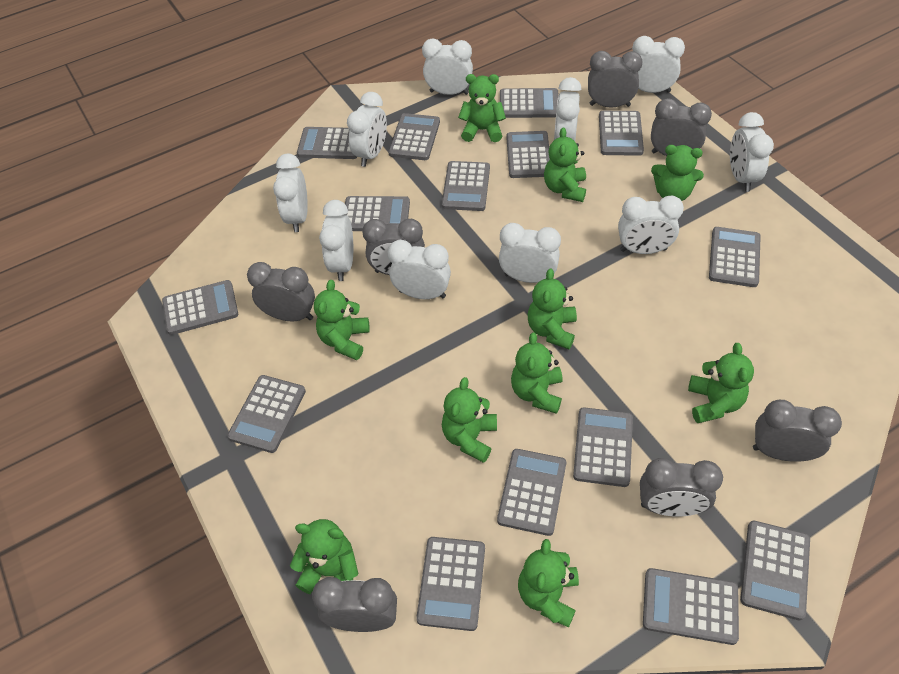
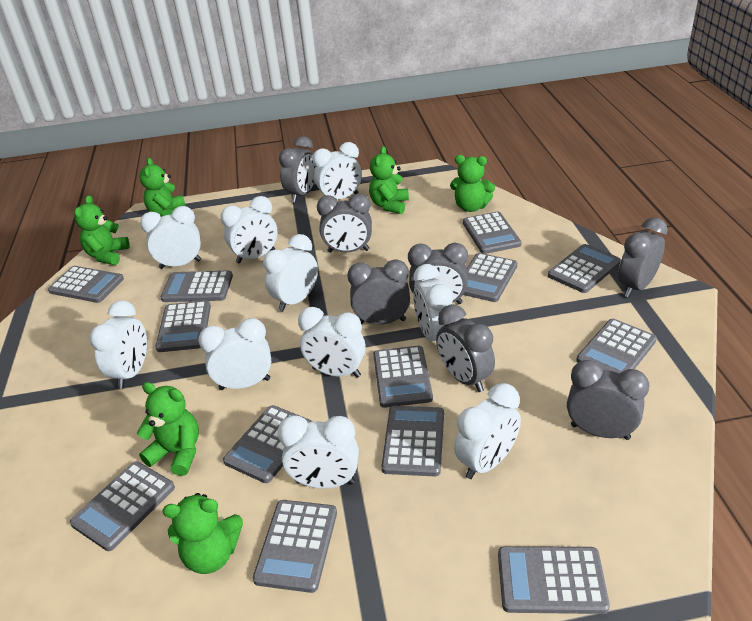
green teddy bear: [290,519,358,594] [314,280,370,360] [442,377,497,463] [458,74,506,142] [511,332,562,414] [518,539,579,628] [528,268,577,349] [544,128,586,202] [651,145,704,201] [688,343,754,423] = 10 -> [74,195,130,265] [137,382,199,476] [140,158,186,217] [162,493,243,574] [369,146,409,214] [450,155,495,212] = 6
grey calculator: [162,280,238,335] [227,375,306,453] [297,127,357,159] [345,196,410,231] [388,113,440,160] [416,537,485,631] [442,161,490,211] [497,449,566,536] [500,88,559,118] [506,131,550,178] [573,407,633,487] [599,111,644,156] [643,568,739,645] [709,227,761,287] [740,521,810,620] = 15 -> [48,266,124,303] [70,461,175,551] [155,300,211,352] [161,271,233,302] [223,405,313,483] [253,500,337,593] [373,346,433,408] [381,406,444,476] [463,212,521,254] [463,253,517,302] [498,546,610,614] [548,244,621,293] [576,319,657,373] = 13

